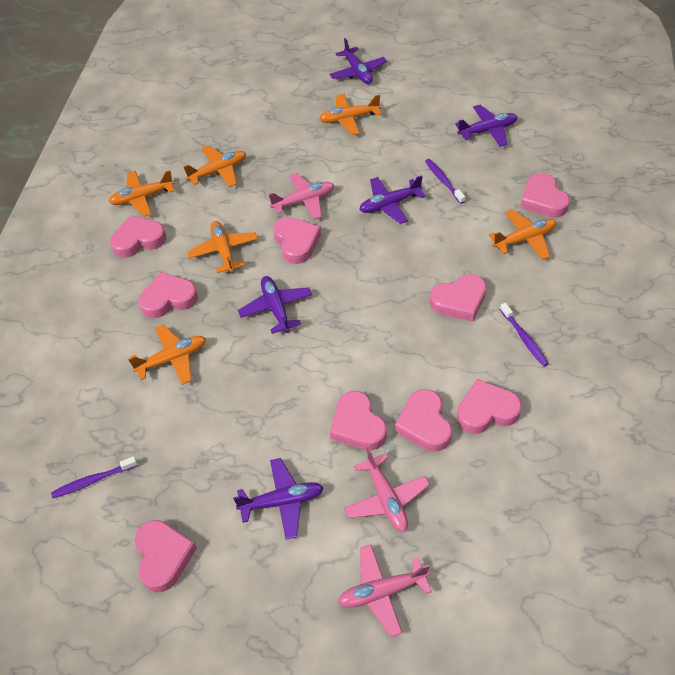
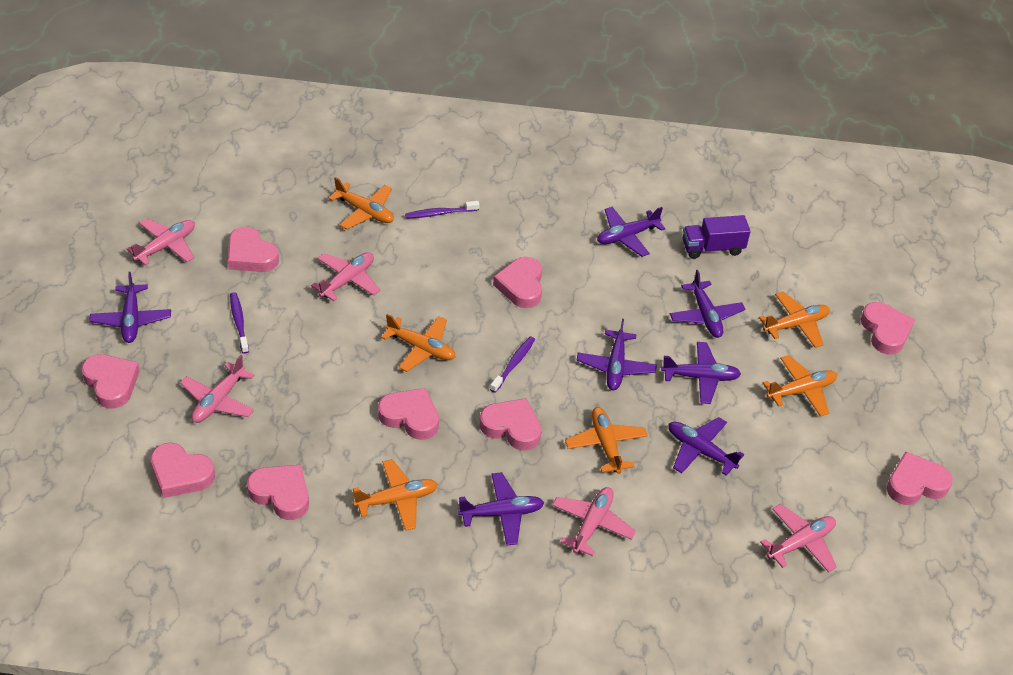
pink plane: [268,173,334,220] [338,545,432,637] [344,447,430,532] = 3 -> [127,219,195,266] [180,355,255,423] [311,252,380,301] [552,487,636,556] [760,504,837,572] = 5
purple plane: [233,458,323,540] [238,276,312,334] [329,38,387,84] [359,175,426,224] [455,105,518,147] = 5 -> [89,272,171,343] [458,472,544,546] [576,319,657,390] [597,207,665,257] [661,342,741,404] [668,417,745,476] [670,270,745,338] = 7
purple truck: none = 0 -> [682,215,751,259] = 1

